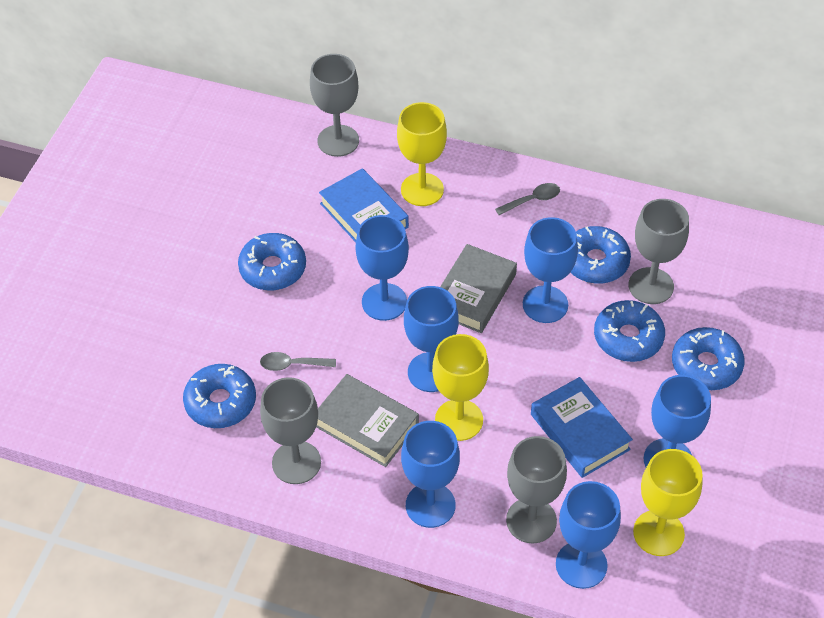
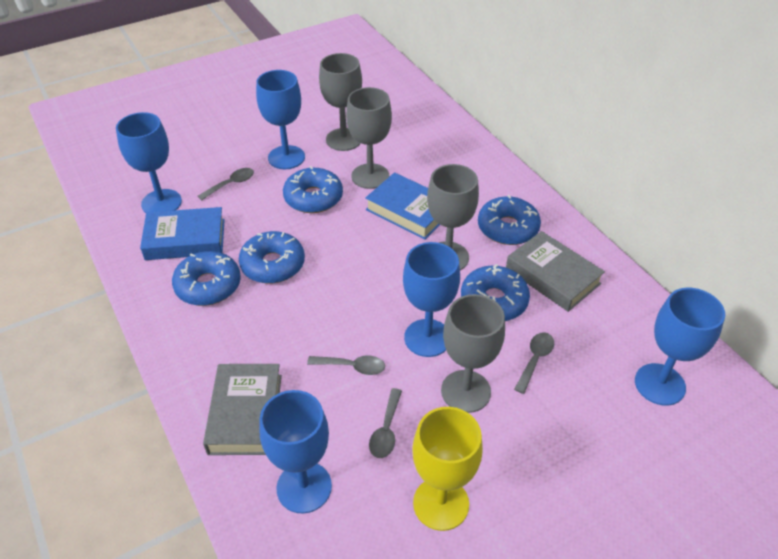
blue goblet: [355,215,409,321] [401,421,460,528] [404,286,459,392] [523,217,578,323] [556,481,621,589] [644,375,711,467] = 6 -> [116,112,182,213] [256,70,305,169] [259,390,332,514] [403,242,460,357] [635,288,725,406] = 5
grey spoon: [260,352,336,371] [495,183,560,215] = 2 -> [198,168,254,200] [307,355,385,375] [369,388,402,458] [514,332,554,394] = 4
yellow goblet: [397,102,447,206] [432,334,489,441] [633,449,703,556] = 3 -> [412,407,483,531] = 1

